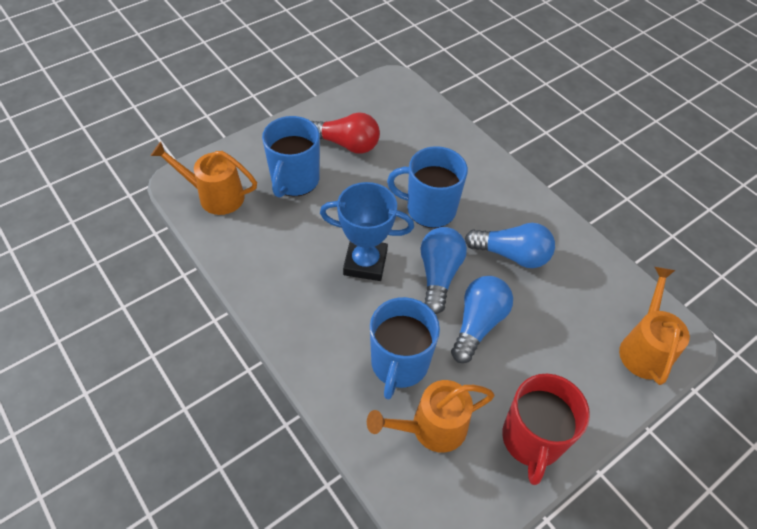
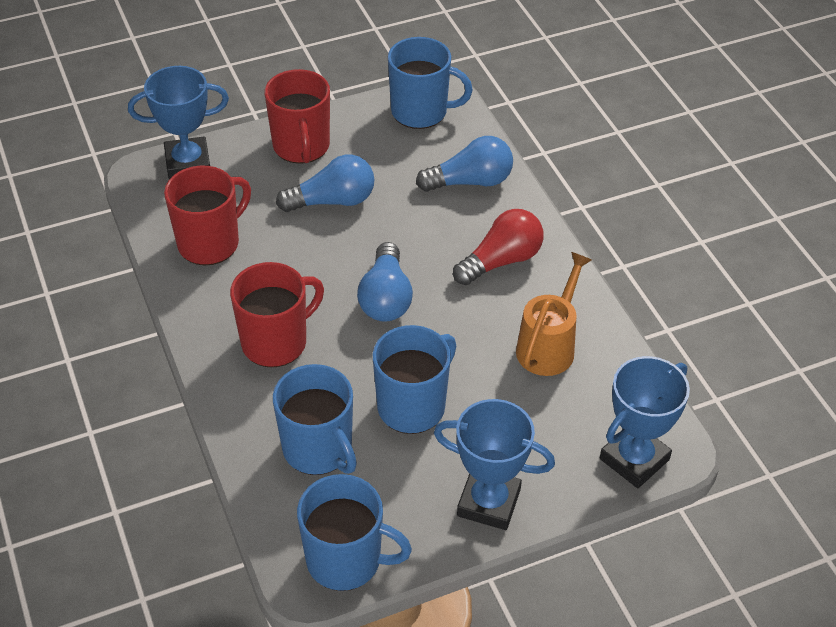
blue mug: [262,116,320,198] [370,297,440,400] [387,146,468,228] = 3 -> [273,364,357,475] [297,474,412,591] [373,325,456,434] [388,37,473,129] = 4
blue trophy: [320,182,414,281] = 1 -> [128,66,229,179] [434,399,555,530] [600,356,690,488] = 3
orange watering can: [151,142,257,215] [367,380,495,453] [619,267,690,385] = 3 -> [516,252,592,376] = 1
red mug: [502,374,590,485] = 1 -> [164,166,251,265] [230,262,324,367] [265,69,330,164] = 3

